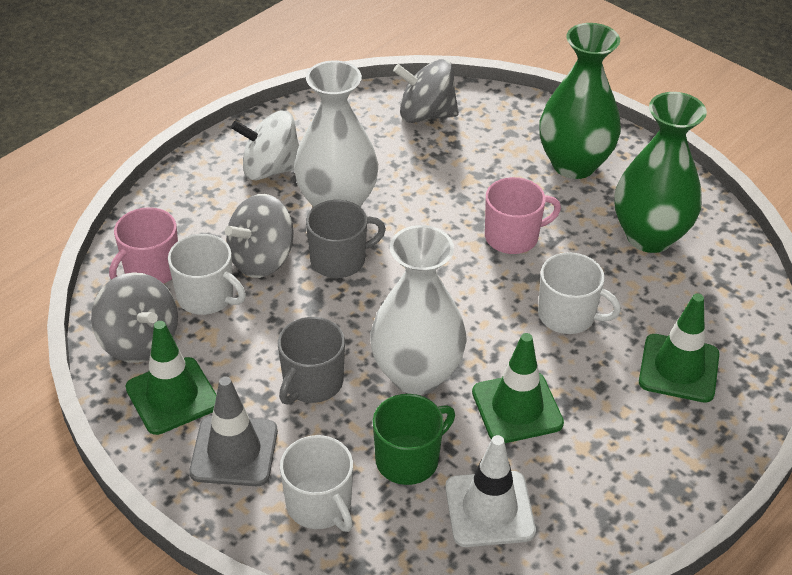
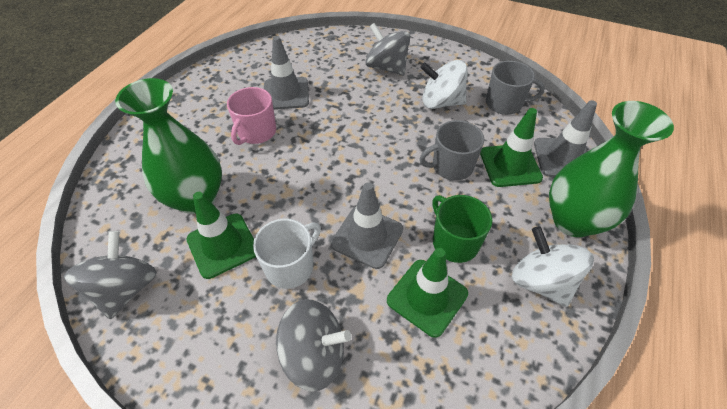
grey traffic cone: [189,376,278,486] = 1 -> [264,36,309,110] [331,182,403,269] [534,100,597,177] = 3
pink mug: [109,207,178,284] [485,177,561,254] = 2 -> [227,87,276,145] = 1
white mug: [168,234,246,315] [280,435,353,532] [538,252,621,334] = 3 -> [253,219,321,289] = 1
white spinning top: [231,111,299,180] = 1 -> [420,60,468,109] [512,226,594,307] = 2
white traffic cone: [445,435,536,547] = 1 -> none = 0
white vase: [294,60,378,207] [370,225,467,395] = 2 -> none = 0

